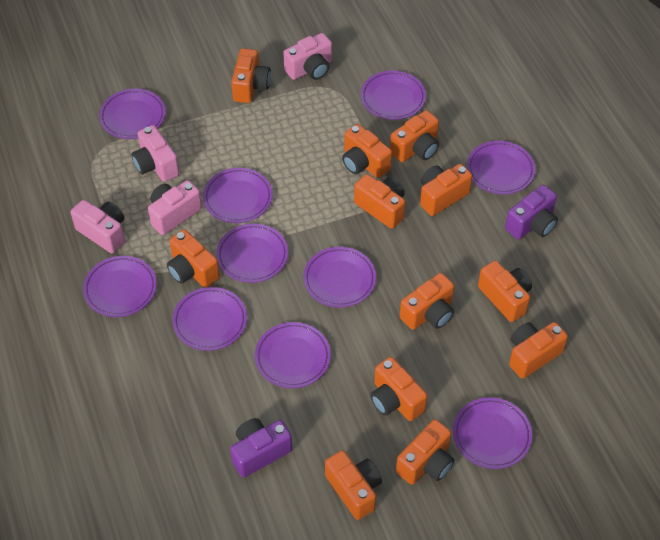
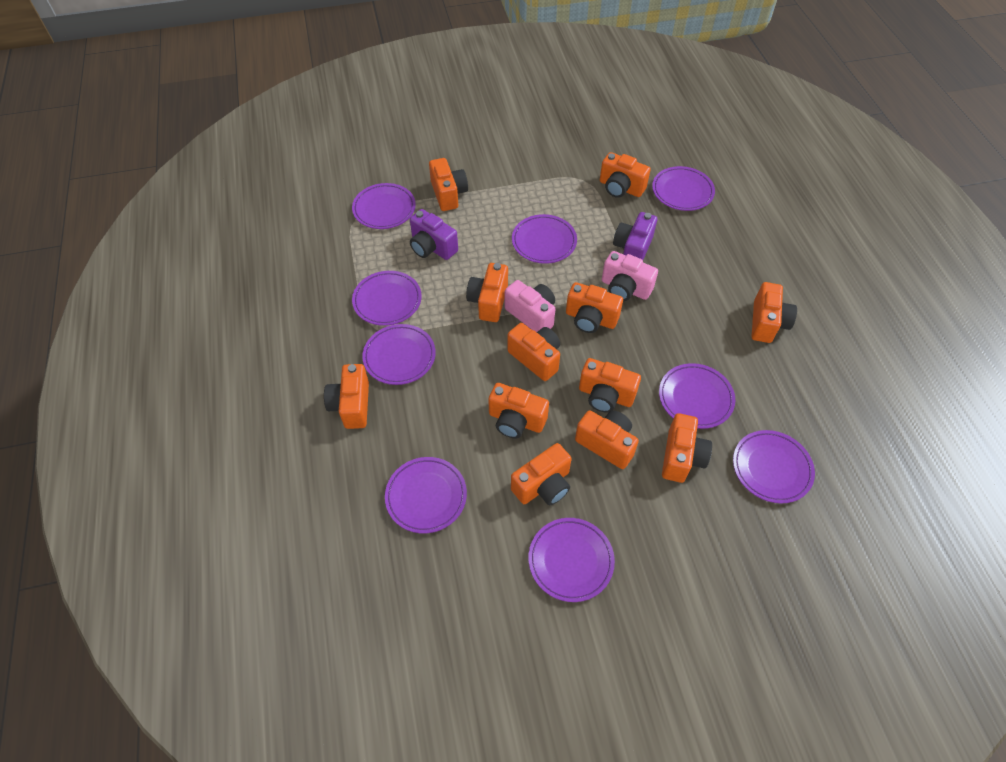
pink camera: [71,200,125,253] [131,125,180,182] [148,180,202,235] [283,33,332,80] = 4 -> [505,280,555,332] [602,251,658,301] = 2
purple plate: [83,256,157,317] [99,89,166,139] [172,287,247,351] [203,168,273,223] [216,223,288,283] [255,322,331,388] [303,247,376,308] [361,70,426,120] [453,397,532,469] [467,141,536,194] = 10 -> [352,183,416,229] [352,271,422,326] [362,324,436,385] [385,457,467,533] [512,214,577,264] [528,518,615,602] [652,166,715,211] [659,363,735,429] [733,430,815,504] = 9

